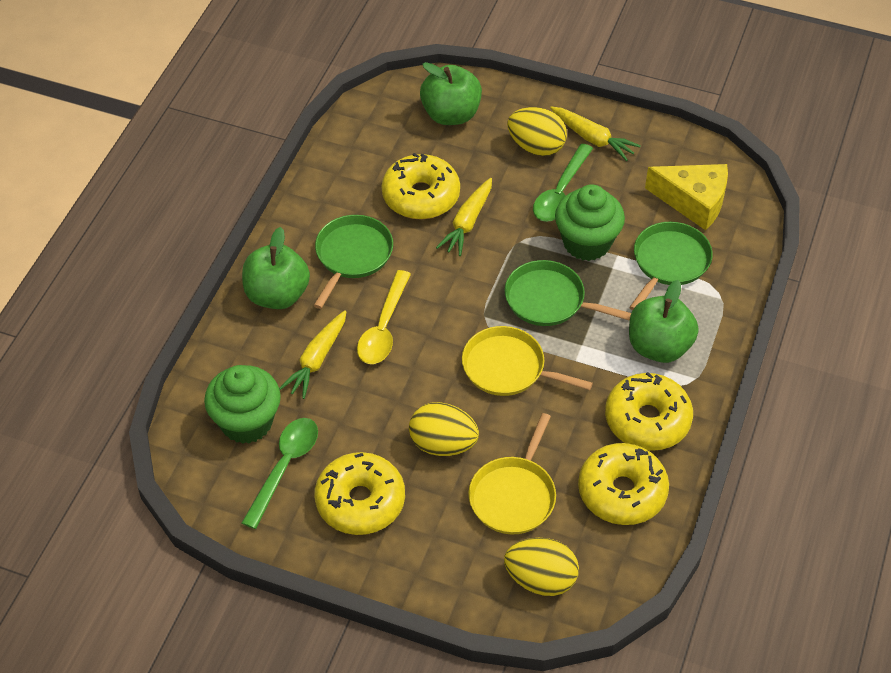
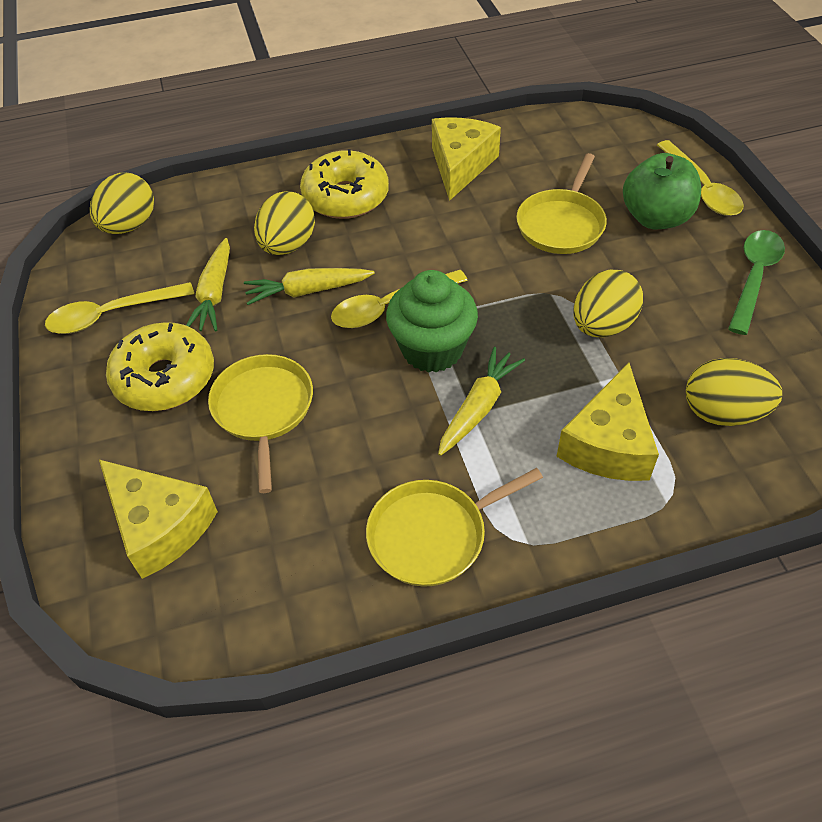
green apple: [242,227,310,309] [420,62,482,125] [629,280,699,363] = 3 -> [623,153,701,229] = 1
green cupcake: [204,365,281,444] [555,184,625,261] = 2 -> [386,270,478,373] = 1
green pan: [313,215,393,309] [505,260,631,326] [629,222,713,310] = 3 -> none = 0
green spoon: [242,418,318,529] [533,143,593,222] = 2 -> [728,230,785,335] = 1
yellow cheese: [645,164,728,230] = 1 -> [99,460,218,579] [432,117,501,201] [556,363,659,481] = 3
yellow donut: [315,452,405,535] [382,153,460,219] [578,443,669,525] [605,372,693,451] = 4 -> [106,322,214,411] [300,149,389,219] = 2
yellow egg: [409,402,479,456] [504,538,579,596] [507,107,567,156] = 3 -> [90,173,154,234] [254,191,315,255] [573,270,643,337] [686,358,782,426] = 4
yellow pan: [462,326,593,396] [468,413,556,534] = 2 -> [208,354,313,493] [366,468,543,587] [516,153,607,254] = 3
yellow spoon: [357,270,411,364] = 1 -> [45,282,194,334] [331,270,468,328] [657,140,744,216] = 3

